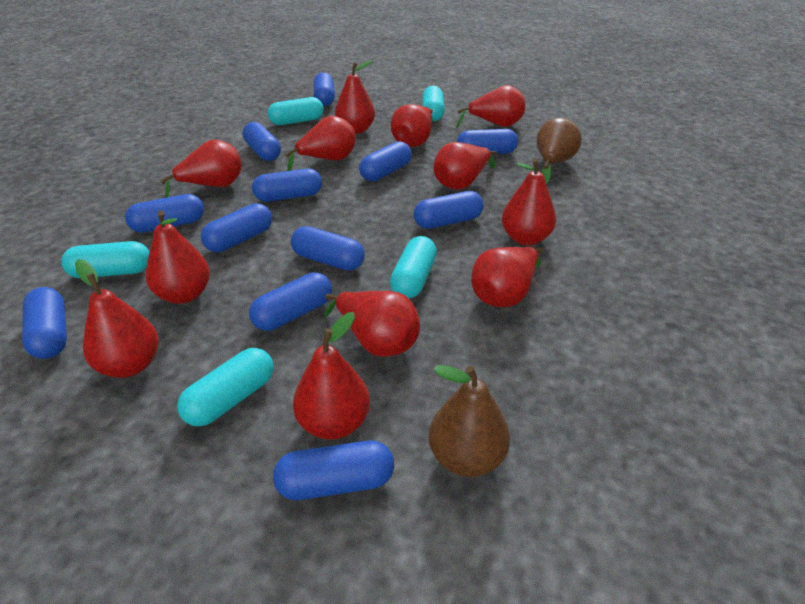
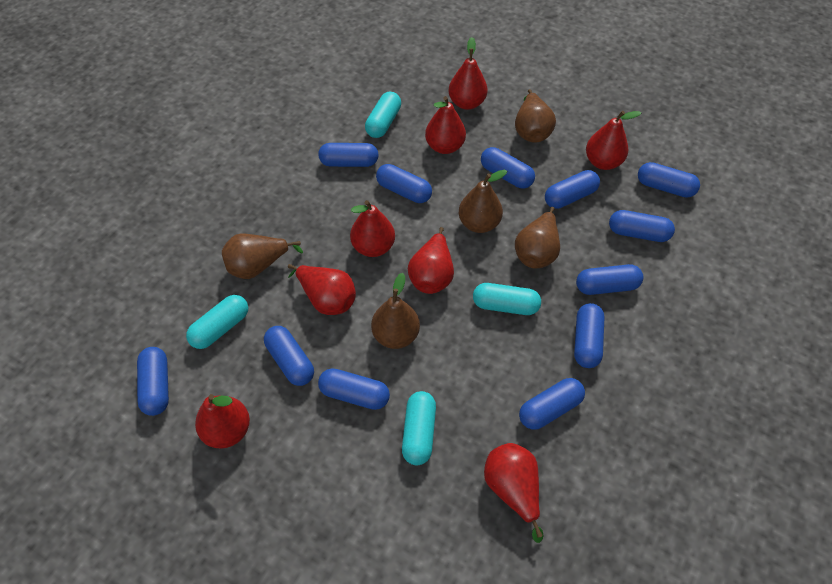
brown pear: [429,365,510,477] [537,118,582,184] = 2 -> [222,233,303,279] [371,273,420,349] [459,170,507,233] [515,89,556,143] [515,207,560,268] = 5
red pear: [75,259,159,378] [146,210,210,304] [160,139,242,198] [285,116,356,171] [293,312,370,440] [324,291,420,357] [335,60,375,134] [390,104,433,147] [434,142,497,190] [456,85,525,128] [471,247,543,307] [502,158,556,245] = 12 -> [195,394,250,449] [288,264,356,315] [350,200,395,257] [408,227,454,294] [425,96,466,154] [448,37,488,110] [484,443,544,543] [586,111,641,170] = 8
turquoise capsule: [61,241,149,278] [177,348,274,427] [268,97,324,125] [390,236,437,299] [422,86,445,121] = 5 -> [186,295,248,349] [365,92,401,138] [402,391,436,465] [473,283,541,315] = 4

